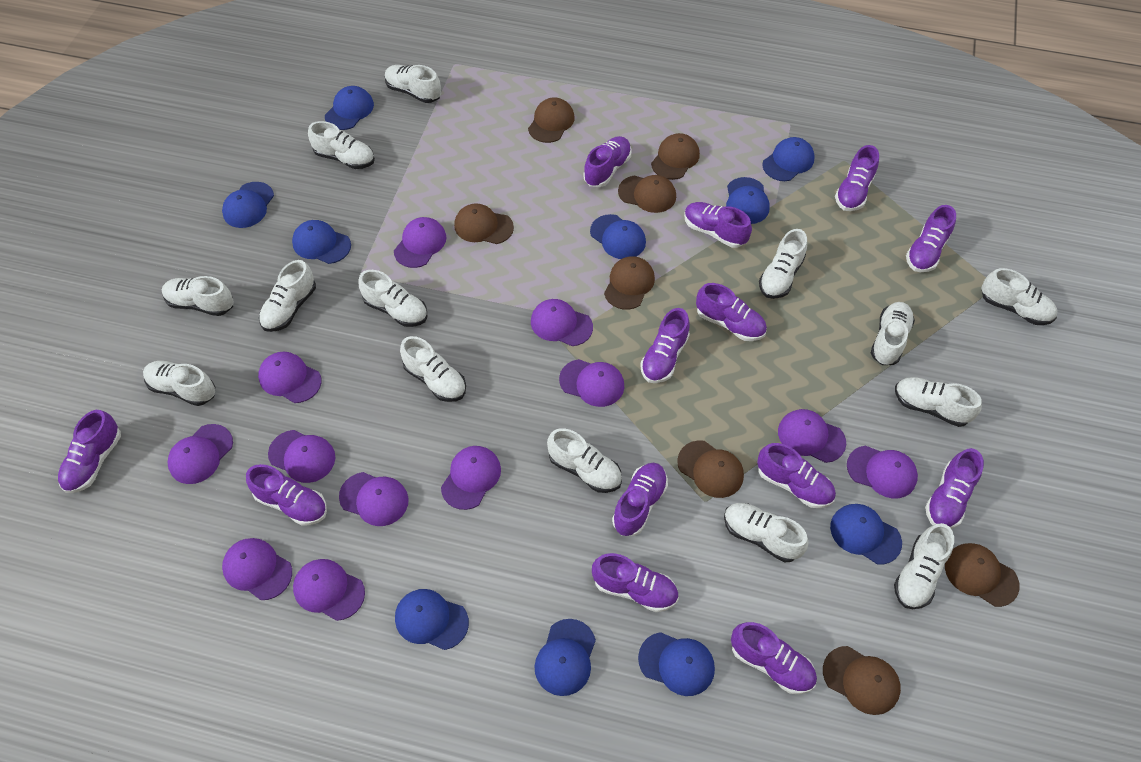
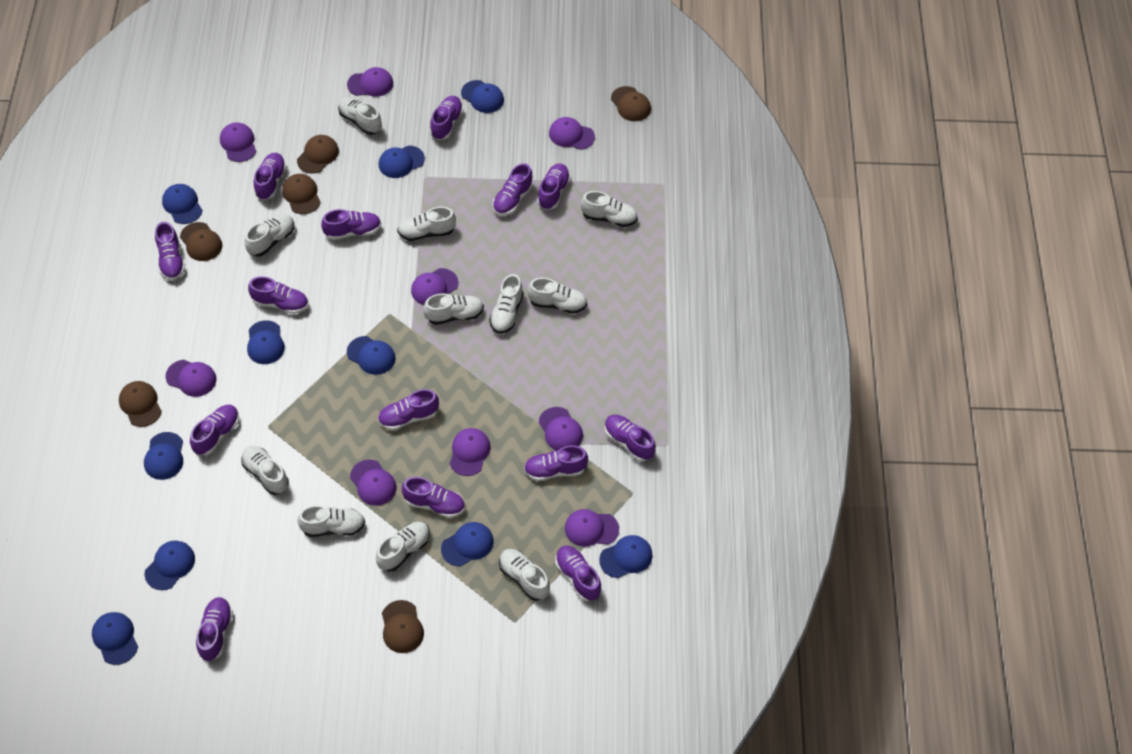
brown cap: [454,203,514,244] [528,97,575,143] [604,256,655,310] [618,175,676,213] [651,133,700,180] [677,440,744,498] [823,646,901,715] [945,543,1020,607] = 8 -> [119,381,162,427] [180,222,222,261] [282,174,321,214] [297,135,339,174] [382,600,424,653] [611,86,651,121] = 6
purple cap: [167,424,233,484] [222,538,292,600] [258,352,321,403] [268,430,335,483] [293,559,365,621] [339,472,409,526] [394,217,447,268] [441,446,501,510] [531,299,593,346] [559,359,624,407] [778,409,846,463] [847,446,918,498] = 12 -> [165,360,217,397] [220,123,256,162] [347,67,393,97] [350,459,397,506] [411,268,458,305] [450,428,491,476] [539,407,583,450] [549,117,595,150] [565,509,619,547] = 9
purple shoe: [58,410,121,493] [246,464,327,526] [583,136,632,187] [592,553,678,612] [612,463,668,536] [640,308,690,383] [684,202,752,248] [696,283,767,341] [731,622,817,694] [757,443,836,508] [835,145,879,211] [906,205,956,272] [925,448,984,529] = 13 -> [155,222,185,281] [190,405,239,455] [196,597,233,661] [248,276,308,314] [254,153,287,200] [321,209,381,240] [378,389,439,430] [402,477,465,518] [430,96,464,140] [492,163,533,216] [524,445,588,481] [537,164,571,210] [555,546,601,601] [604,415,656,462] = 14
white shoe: [143,361,215,406] [162,276,234,316] [259,260,316,332] [308,121,375,169] [358,270,427,327] [385,65,441,103] [400,336,466,402] [547,428,622,493] [724,503,809,562] [759,229,807,299] [871,302,915,365] [894,523,954,609] [895,377,982,427] [981,268,1057,325] = 14 -> [241,446,289,495] [245,215,294,256] [297,505,365,537] [338,97,382,135] [376,522,430,572] [397,207,456,241] [423,293,484,325] [489,274,524,333] [499,549,550,601] [527,278,587,314] [581,191,638,227] = 11

